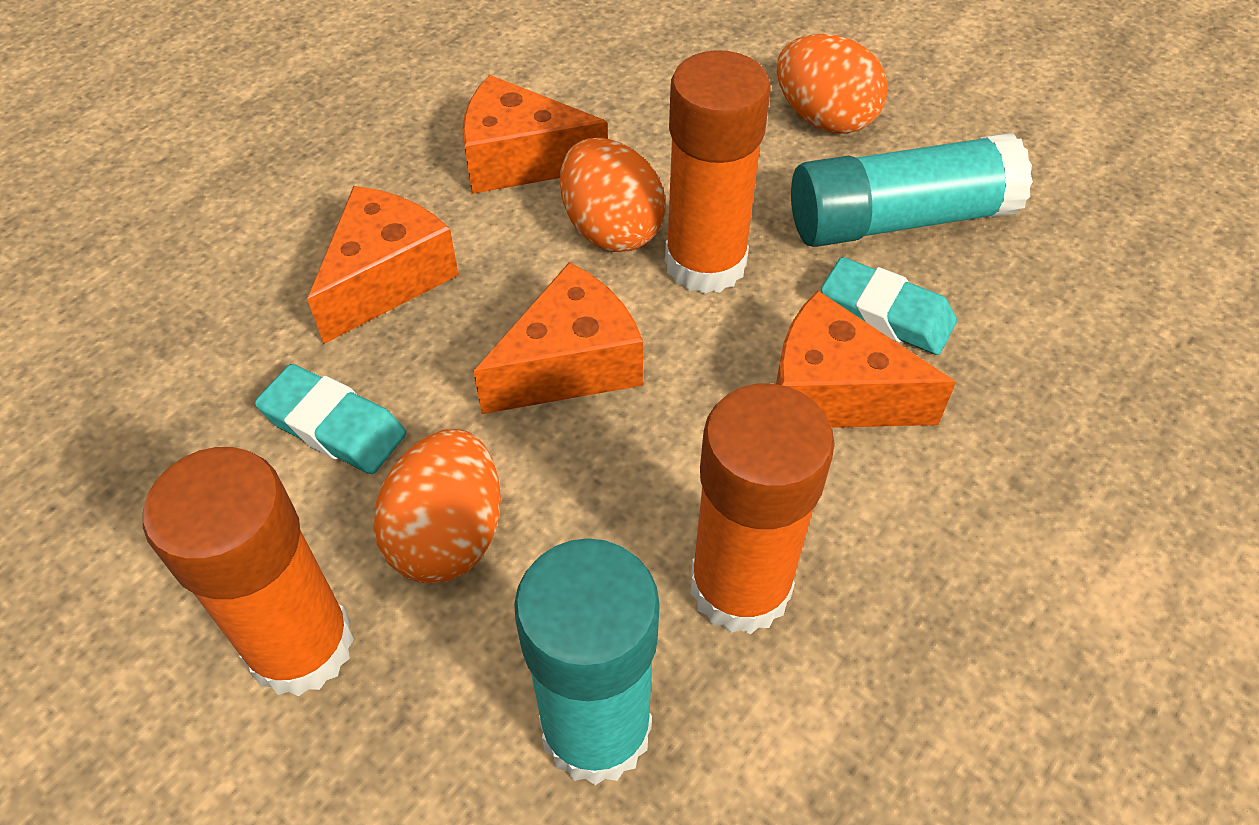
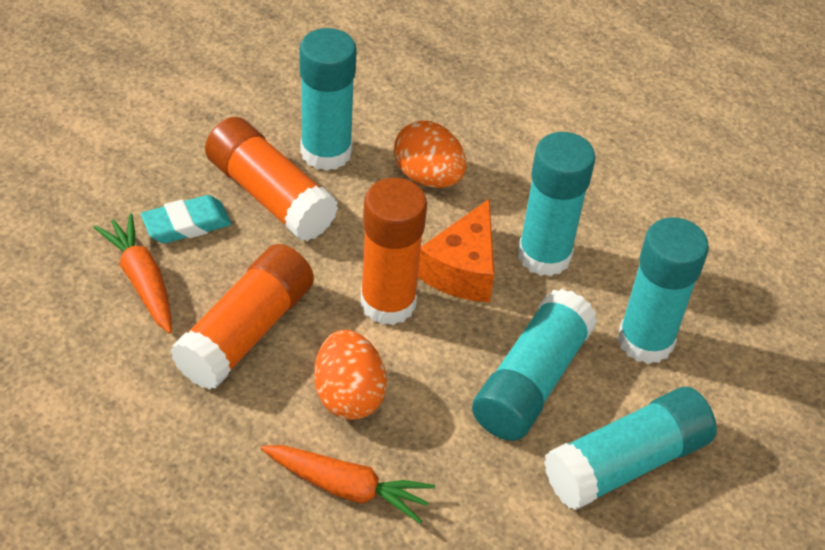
orange carrot: none = 0 -> [94,214,172,333] [261,445,435,524] = 2
orange cheese: [307,186,459,344] [462,75,608,194] [474,262,643,414] [776,291,956,428] = 4 -> [418,199,494,302] = 1
orange egg: [374,429,501,583] [560,138,665,252] [777,34,888,134] = 3 -> [315,330,387,420] [394,121,466,188] = 2
turquoise eraser: [255,364,406,474] [821,257,957,355] = 2 -> [141,195,231,243] = 1
turquoise glue stick: [514,538,660,785] [791,133,1033,247] = 2 -> [299,28,357,171] [472,289,598,441] [518,132,596,276] [544,387,717,510] [617,217,709,364] = 5

